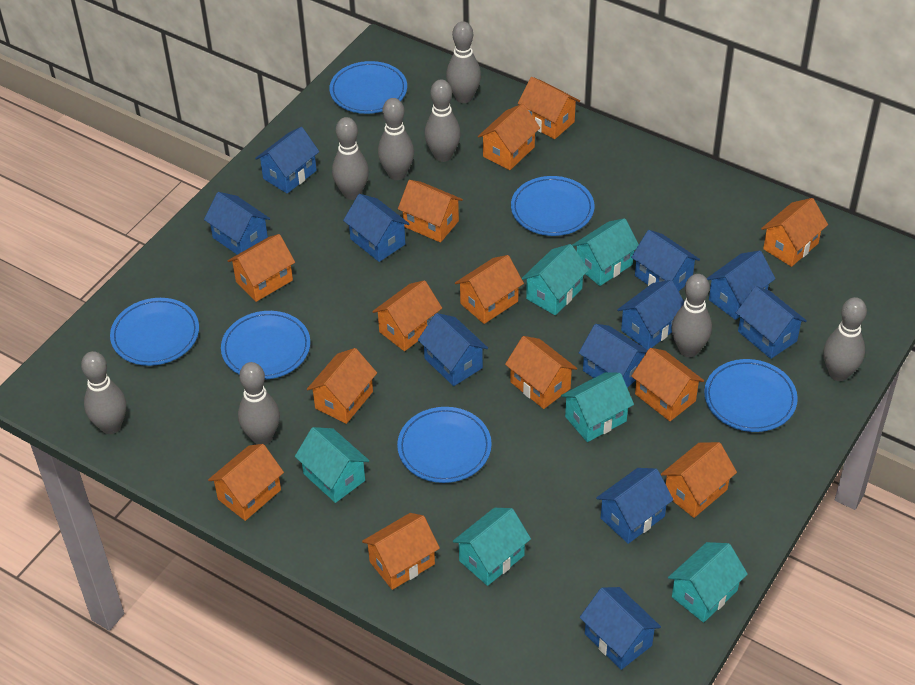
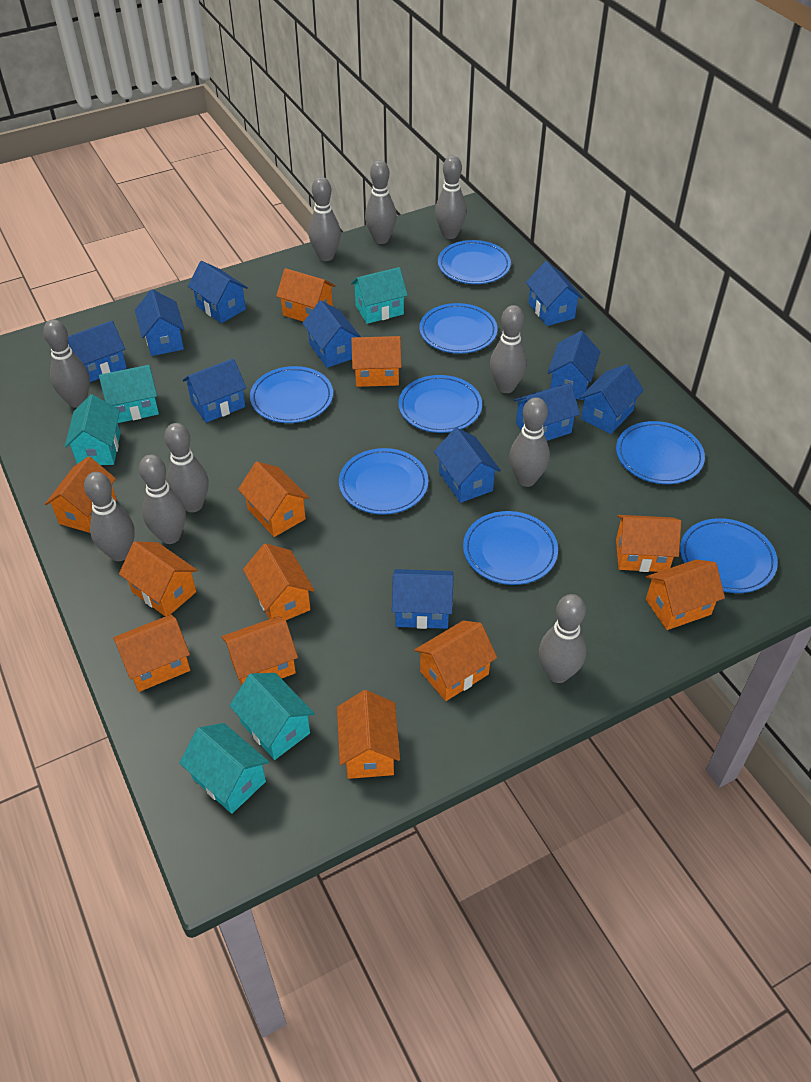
blue plate: [110,298,199,366] [221,311,310,380] [329,61,407,114] [397,407,492,483] [511,176,594,236] [704,359,798,432] = 6 -> [250,366,333,423] [339,448,429,515] [398,375,482,433] [419,303,497,354] [438,240,511,284] [463,511,558,585] [616,421,705,484] [680,518,778,593] = 8
grey bowling pin: [81,351,126,434] [238,362,280,445] [332,117,369,200] [378,98,414,180] [425,80,461,162] [446,21,481,103] [671,274,712,357] [823,297,867,381] = 8 -> [43,319,90,408] [84,472,135,561] [139,454,186,544] [164,423,209,512] [309,177,341,261] [365,160,397,244] [435,155,467,239] [490,305,527,393] [509,397,550,487] [539,594,586,683] = 10
orange house: [208,444,284,521] [228,234,295,302] [307,348,377,424] [362,513,440,590] [372,280,442,351] [398,180,463,243] [455,255,524,324] [478,104,540,170] [505,336,577,409] [518,77,580,139] [631,348,704,421] [661,442,737,518] [761,198,828,267] = 13 -> [45,456,116,533] [113,615,190,692] [119,541,198,617] [222,616,298,686] [238,462,309,537] [243,543,315,620] [276,268,335,322] [337,690,400,779] [351,336,402,387] [415,620,497,701] [616,515,681,572] [646,559,725,630] = 12
turquoise house: [295,427,369,503] [453,508,531,586] [521,244,589,315] [561,372,634,442] [572,218,639,286] [668,542,748,622] = 6 -> [65,394,120,465] [99,365,159,423] [179,723,269,814] [229,673,315,760] [351,267,408,324] = 5

